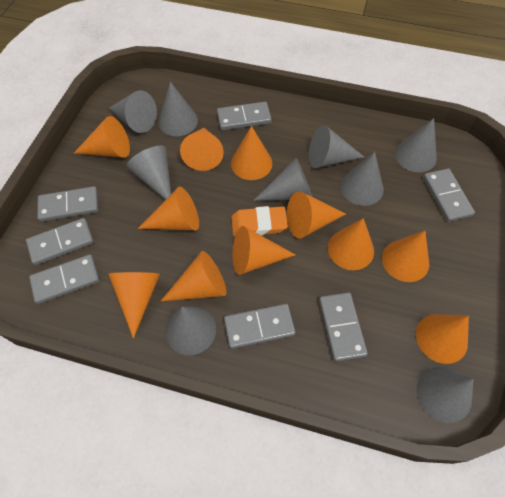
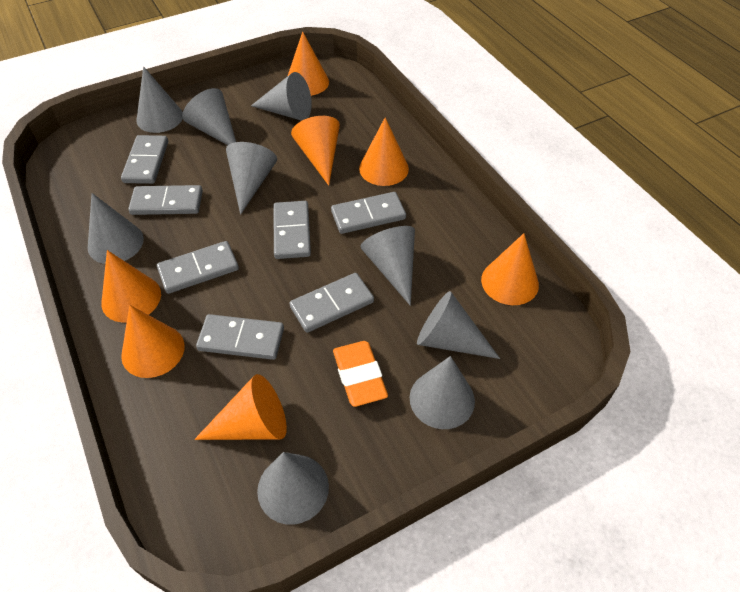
orange cone: [74,116,130,158] [108,272,160,339] [138,187,199,230] [160,251,226,302] [180,128,224,171] [231,126,272,180] [232,226,295,275] [287,191,346,239] [328,218,374,270] [382,231,429,282] [416,314,469,364] = 11 -> [101,250,161,323] [121,305,185,378] [194,374,287,440] [288,31,329,96] [291,116,340,186] [359,117,409,186] [481,233,539,305] = 7

